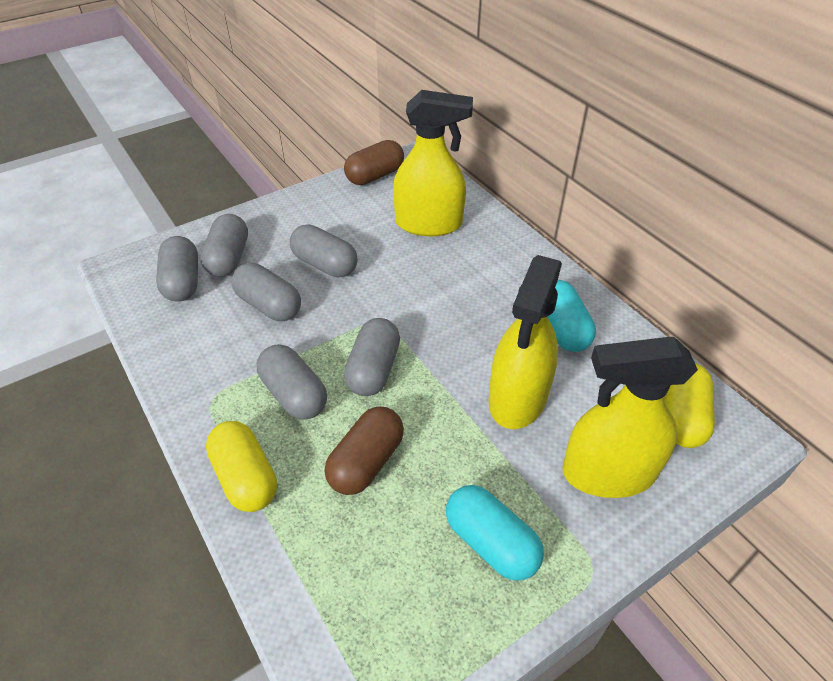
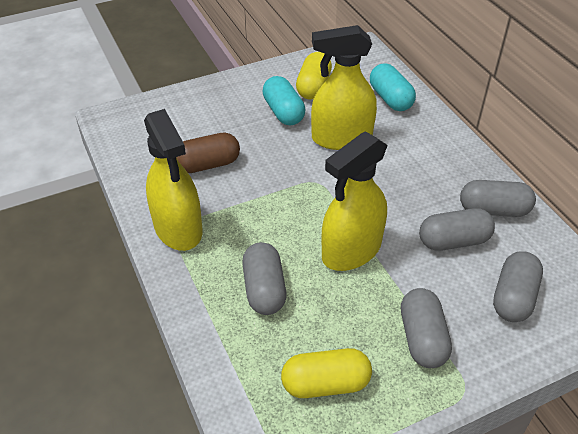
brown capsule: [325,407,404,495] [344,140,404,185] = 2 -> [176,133,240,173] = 1
grey capsule: [156,236,198,302] [200,214,248,277] [231,263,301,321] [256,344,327,420] [290,224,358,278] [344,318,400,396] = 6 -> [242,242,286,315] [401,288,452,368] [419,208,495,251] [460,180,536,217] [493,251,543,322] = 5

